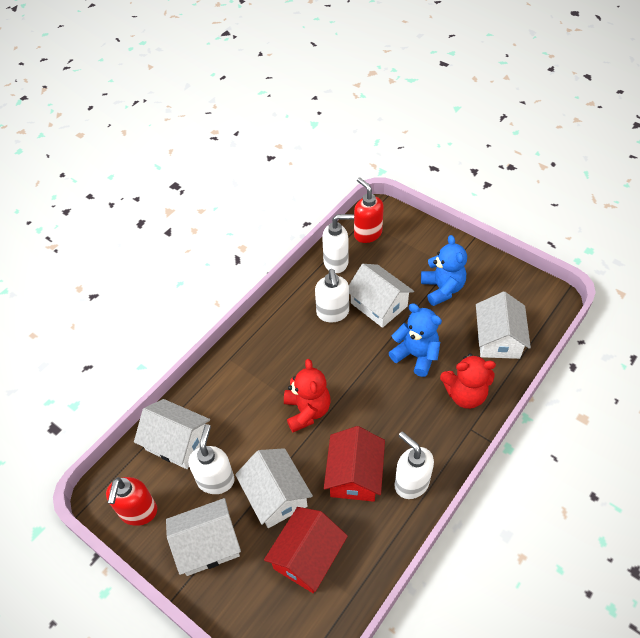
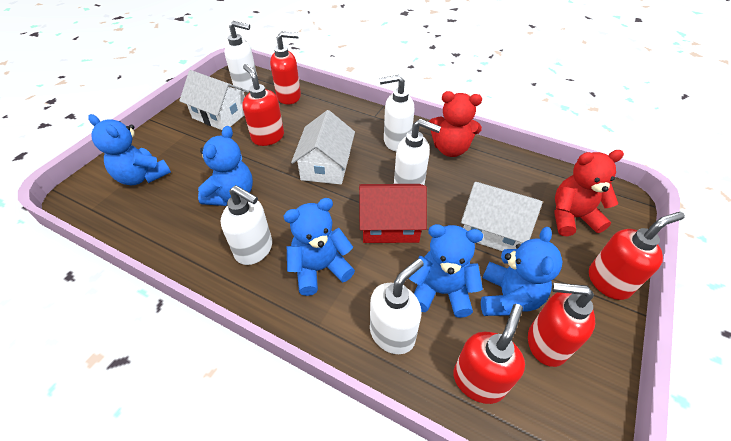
blue teddy bear: [389,303,442,377] [421,235,467,306] = 2 -> [88,114,171,185] [198,126,253,206] [283,198,355,296] [409,224,483,318] [481,227,563,316] = 5
red house: [264,507,348,593] [324,426,385,502] = 2 -> [359,184,427,243] = 1
red soap dispenser: [106,477,157,526] [354,177,384,243] = 2 -> [242,64,284,146] [270,32,301,105] [453,304,525,404] [528,283,595,367] [589,212,685,300] = 5
white house: [134,399,210,469] [166,498,241,576] [235,448,313,528] [349,264,414,328] [476,291,531,359] = 5 -> [179,70,249,130] [291,110,355,185] [461,182,543,251] = 3
white soap dispenser: [189,424,234,494] [315,269,349,323] [322,214,354,273] [394,432,434,499] = 4 -> [221,185,272,265] [224,21,257,92] [370,258,424,354] [379,75,415,151] [394,119,441,185] = 5

